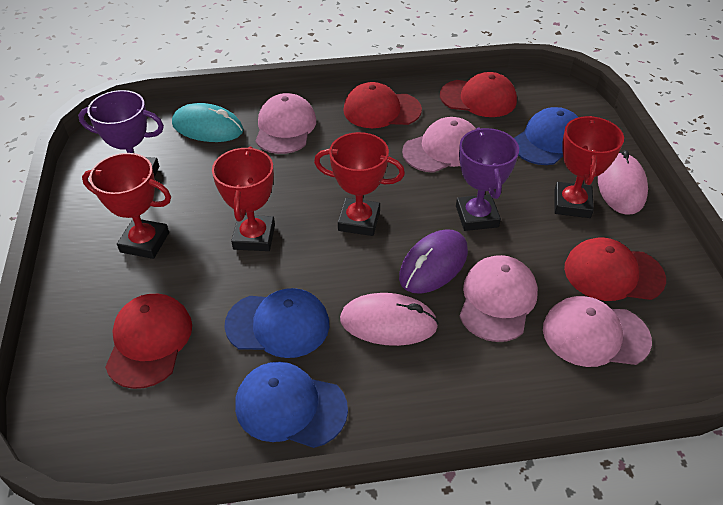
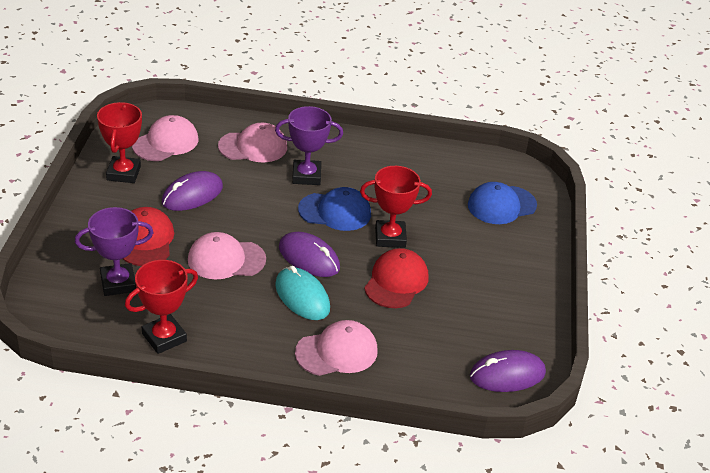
blue cap: [225,288,329,358] [235,362,348,448] [514,107,578,165] = 3 -> [298,187,371,231] [468,182,537,224] = 2
pink mouse: [340,293,439,346] [598,150,648,215] = 2 -> none = 0
purple mouse: [399,229,468,294] = 1 -> [162,171,223,211] [279,232,340,277] [470,350,546,392] = 3
red cap: [105,294,192,389] [343,82,422,128] [440,72,517,117] [564,238,666,301] = 4 -> [123,207,174,266] [364,248,429,308] = 2
red trophy: [82,153,171,259] [212,146,275,251] [314,132,405,236] [554,116,624,218] = 4 -> [97,102,142,183] [125,260,198,354] [360,166,432,248] = 3

